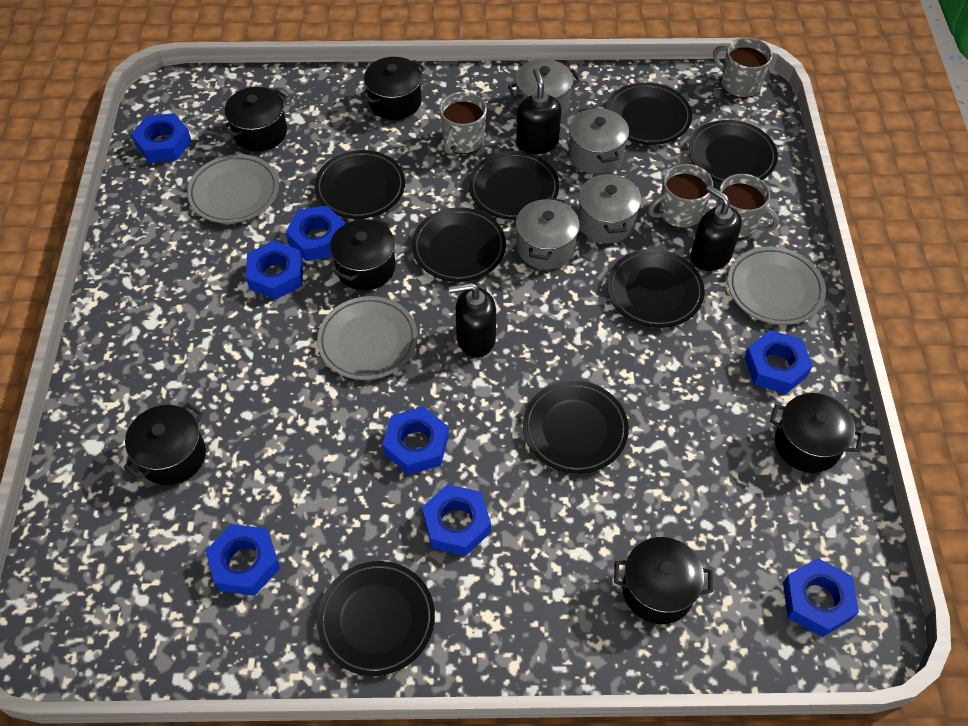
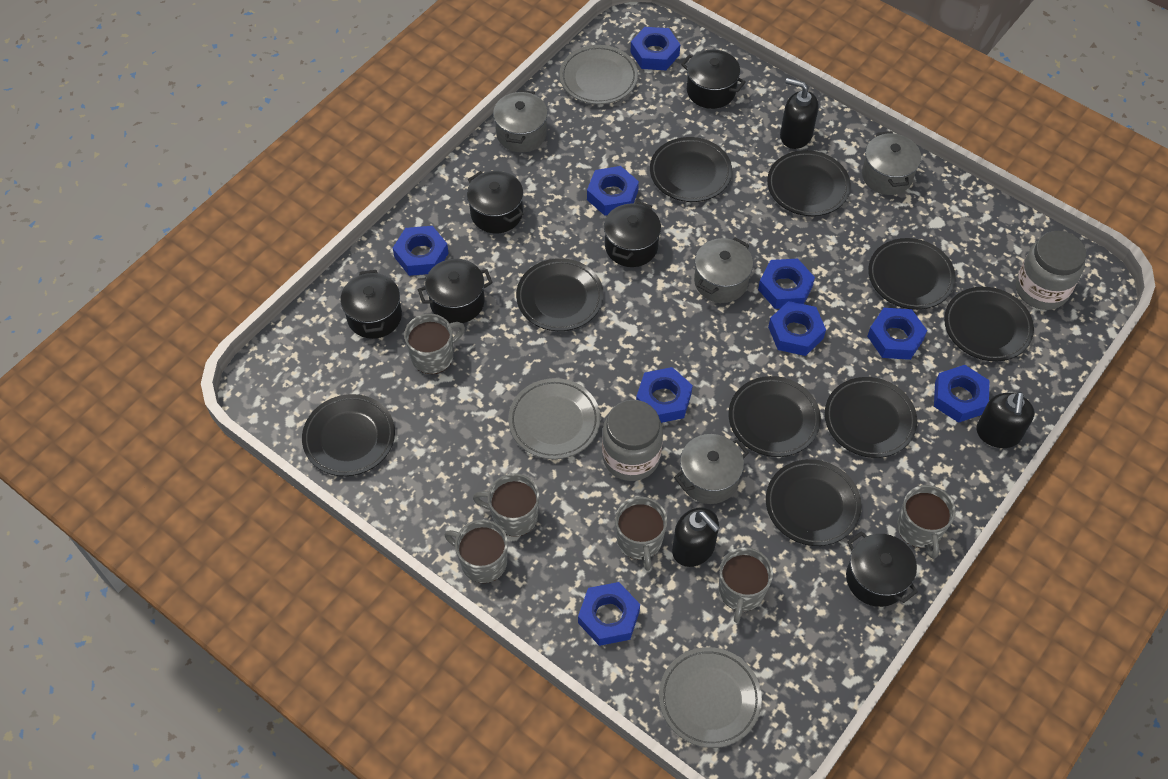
black plate: [314,150,405,219] [317,561,435,676] [412,207,506,282] [469,151,559,220] [523,381,629,474] [606,82,692,145] [607,249,705,328] [688,120,778,183] = 8 -> [302,394,395,476] [516,258,603,331] [650,137,732,202] [729,376,821,457] [766,459,862,546] [767,150,851,216] [825,377,917,458] [868,238,956,310] [944,287,1034,361] = 9
blue nut: [131,113,192,163] [205,524,280,596] [246,240,303,300] [286,206,345,261] [382,407,449,475] [422,484,491,556] [744,330,813,394] [783,558,859,637] = 8 -> [393,226,449,276] [578,582,640,646] [587,166,639,216] [630,27,680,70] [636,367,693,423] [758,259,815,309] [768,301,826,356] [867,308,927,360] [934,365,990,423] = 9
grey jar: none = 0 -> [602,400,663,481] [1016,231,1086,310] = 2
grey mug: [439,92,487,154] [648,164,713,228] [713,38,772,98] [716,174,779,239] = 4 -> [404,314,465,374] [445,520,508,583] [473,473,539,537] [615,497,667,571] [718,547,773,623] [897,485,956,559] = 6

